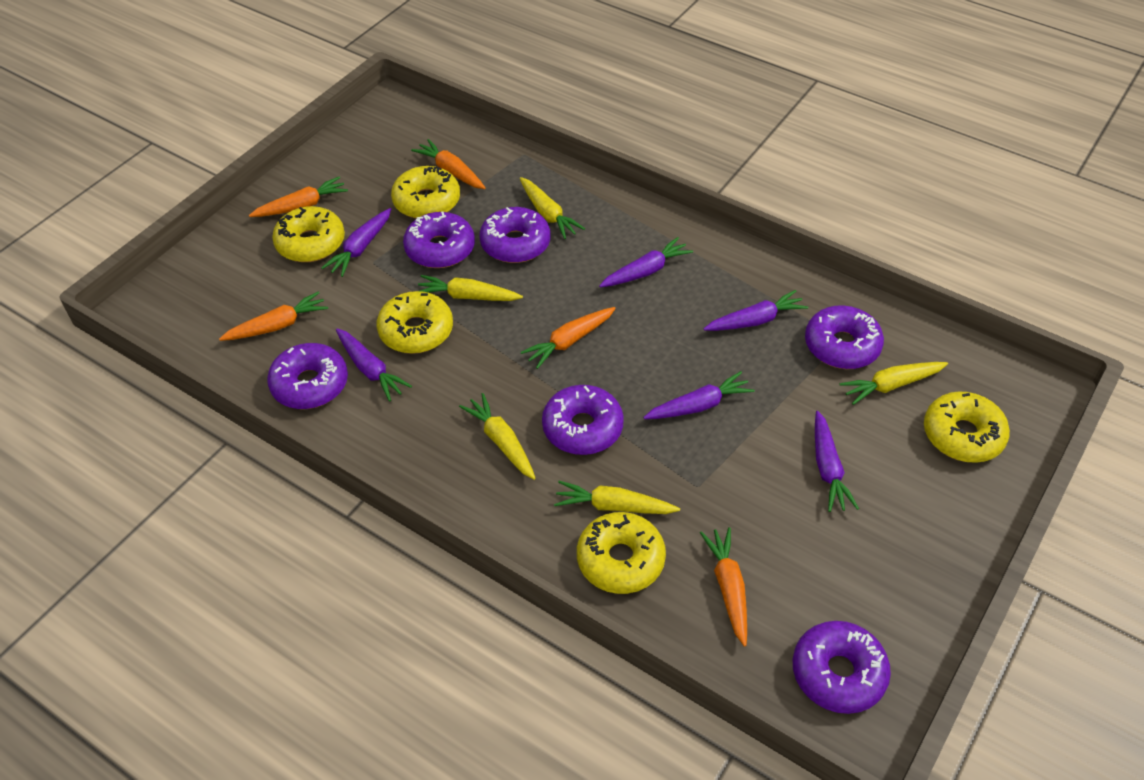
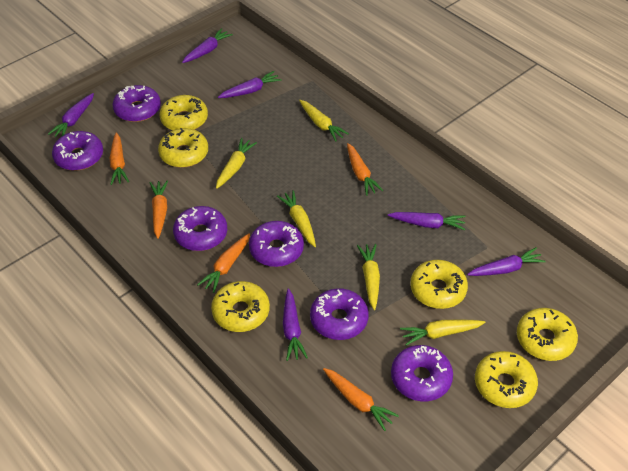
yellow donut: [272,206,345,262] [377,291,453,354] [391,166,460,219] [577,512,666,594] [924,391,1010,463] = 5 -> [158,128,208,168] [160,95,208,131] [211,281,270,332] [410,260,468,309] [475,351,538,408] [517,308,578,361] = 6

